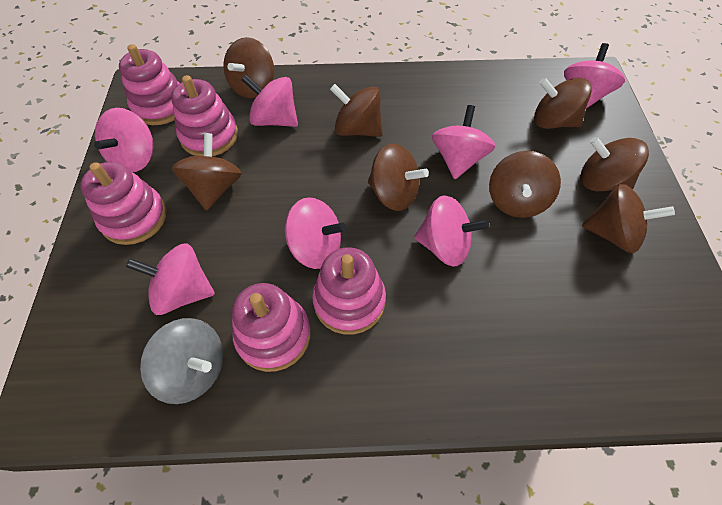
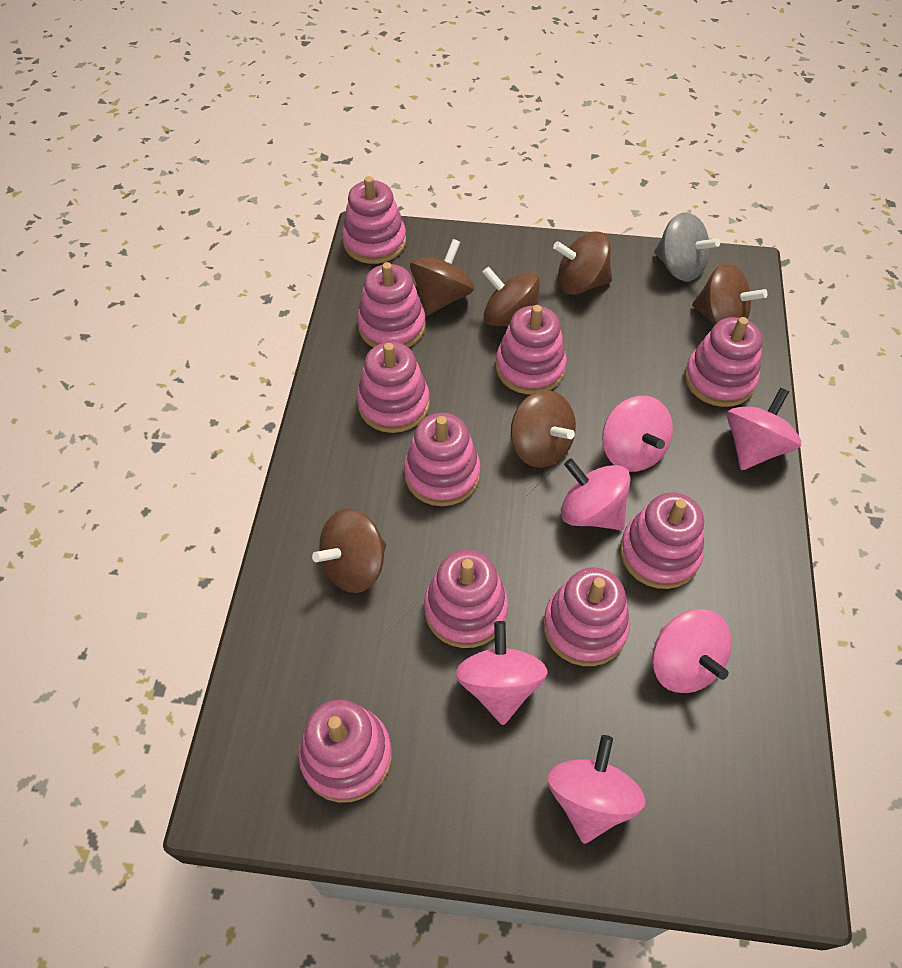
brown spinning top: [172,133,242,211] [223,37,274,98] [330,84,383,137] [368,144,429,211] [489,151,561,218] [534,78,592,129] [581,137,649,191] [582,184,675,253] = 8 -> [312,509,386,593] [410,239,474,316] [482,267,540,326] [511,390,576,468] [553,231,612,295] [692,263,768,326] = 6
pink spinning top: [94,108,154,172] [126,243,215,315] [242,75,298,127] [285,197,346,269] [414,195,489,266] [432,105,495,179] [564,43,625,109] = 7 -> [455,621,548,725] [547,735,645,844] [561,458,631,530] [602,396,673,472] [652,609,732,693] [727,388,801,470] = 6
pink stacking toy: [80,162,167,245] [119,44,180,125] [171,75,238,156] [232,283,311,372] [312,247,386,335] = 5 -> [298,700,392,803] [342,176,406,264] [357,262,426,348] [357,342,430,433] [404,413,481,506] [424,550,508,648] [496,305,567,395] [543,567,630,666] [620,492,704,589] [685,317,762,407] = 10

